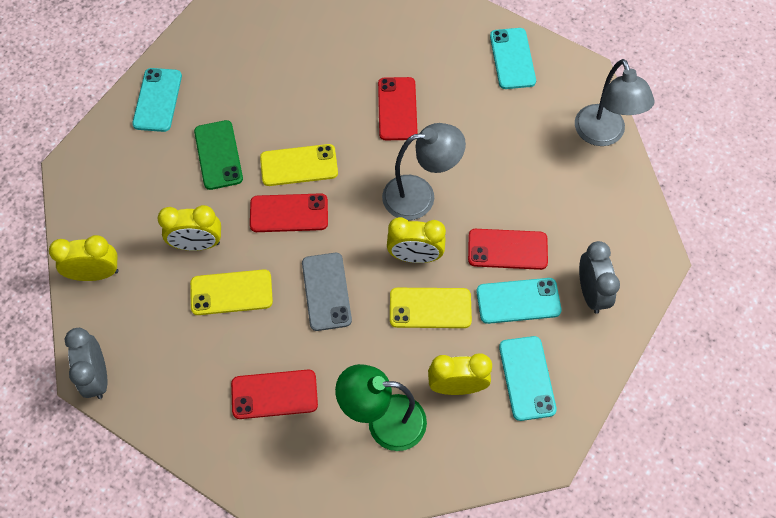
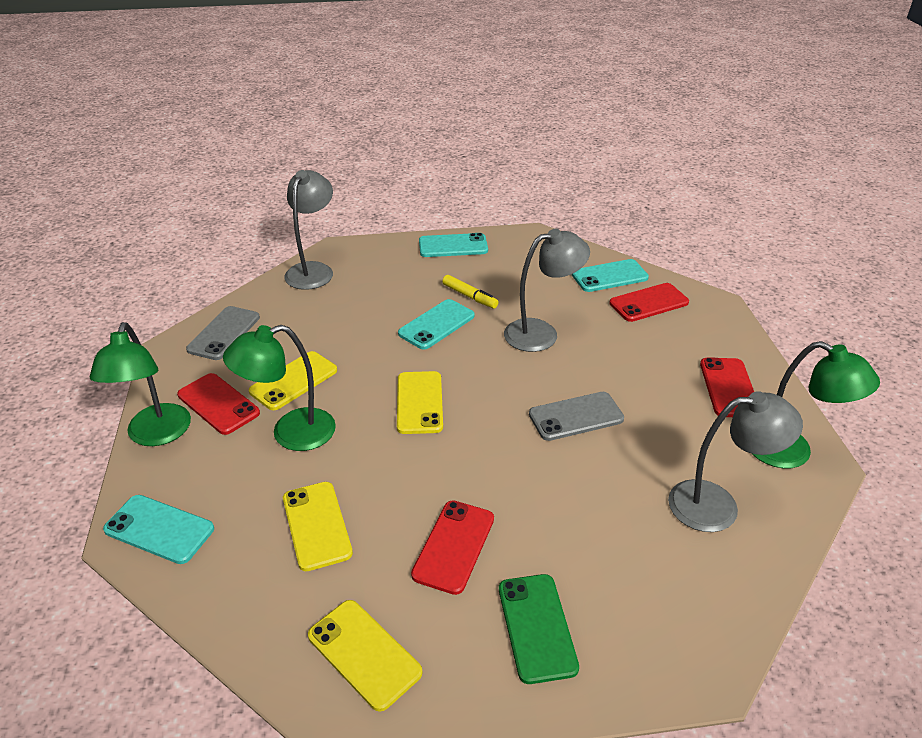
green lamp: [335,364,427,451] = 1 -> [90,322,191,446] [223,325,336,451] [752,341,880,468] = 3
grey clock: [65,328,107,399] [579,241,620,314] = 2 -> none = 0
grey lamp: [382,123,466,220] [575,59,655,146] = 2 -> [284,170,333,290] [504,229,590,352] [668,391,803,532] = 3
grey phone: [302,253,352,331] = 1 -> [186,306,260,360] [529,392,624,441] = 2
yellow clock: [49,235,119,281] [157,205,221,251] [387,217,446,263] [428,353,492,395] = 4 -> none = 0
yellow marker: none = 0 -> [442,275,499,309] = 1
yellow phone: [190,269,273,315] [260,144,338,186] [390,288,472,328] = 3 -> [249,351,337,410] [283,482,353,571] [308,600,422,712] [397,371,443,434] = 4

